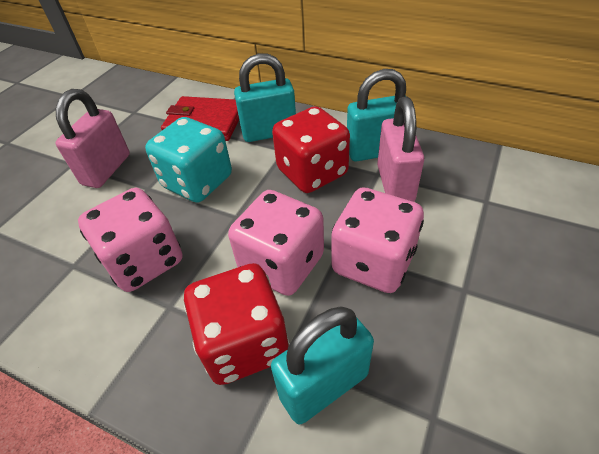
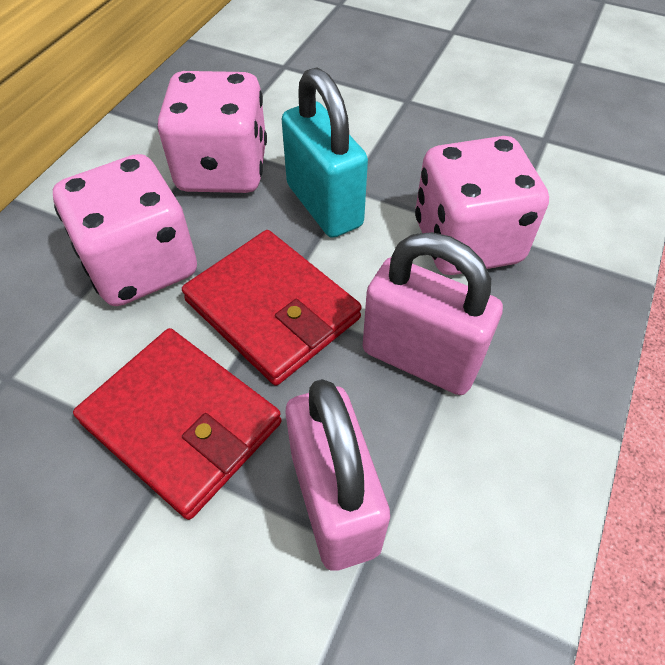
red dice: [184,263,289,385] [272,106,350,193] = 2 -> none = 0
red wallet: [161,96,239,141] = 1 -> [73,328,282,520] [182,230,362,386] = 2
turquoise dice: [145,117,232,203] = 1 -> none = 0
turquoise padlock: [234,53,296,142] [271,306,374,424] [347,69,407,162] = 3 -> [282,67,368,238] = 1

